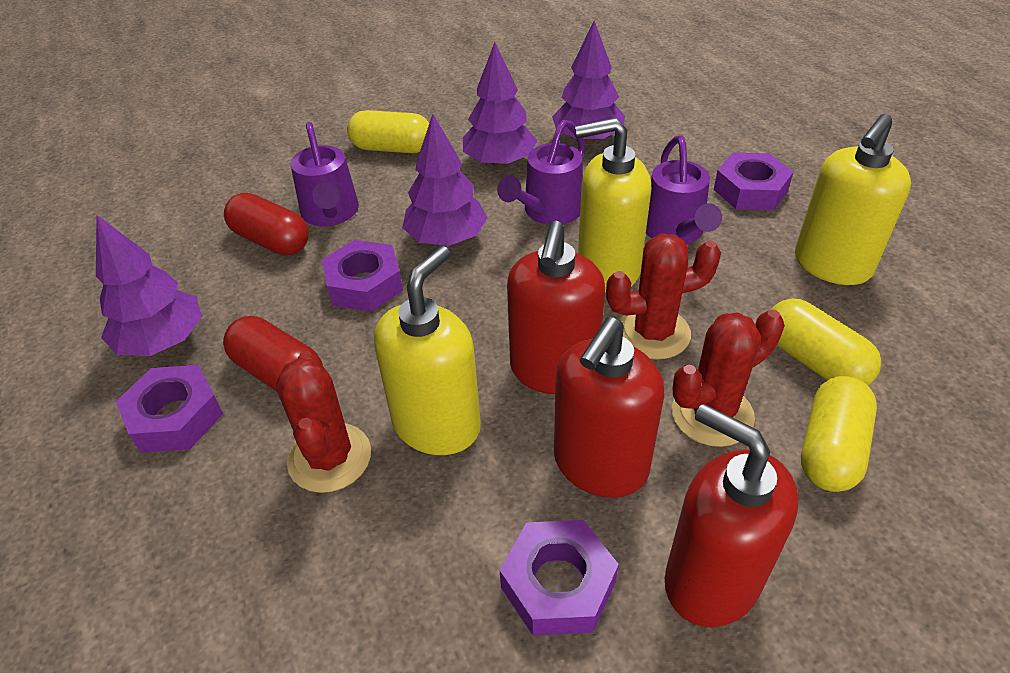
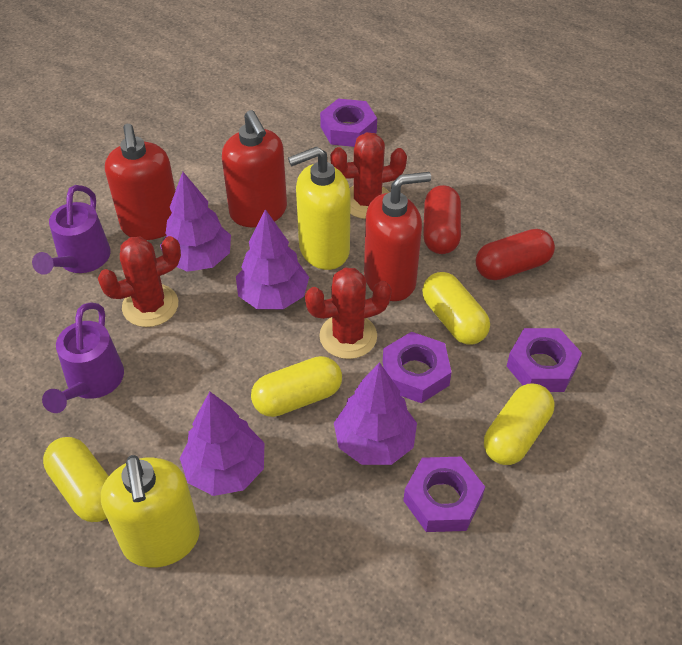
purple watering can: [291,122,359,226] [497,120,585,225] [646,136,722,244] = 3 -> [32,185,111,275] [42,302,124,413] = 2
yellow capsule: [347,110,429,153] [771,298,881,385] [801,376,877,492] = 3 -> [43,437,109,522] [251,356,342,417] [422,272,490,345] [484,383,554,465] = 4
yellow soap dispenser: [374,246,481,455] [575,118,651,292] [795,114,911,285] = 3 -> [101,455,200,568] [288,147,351,270] = 2

